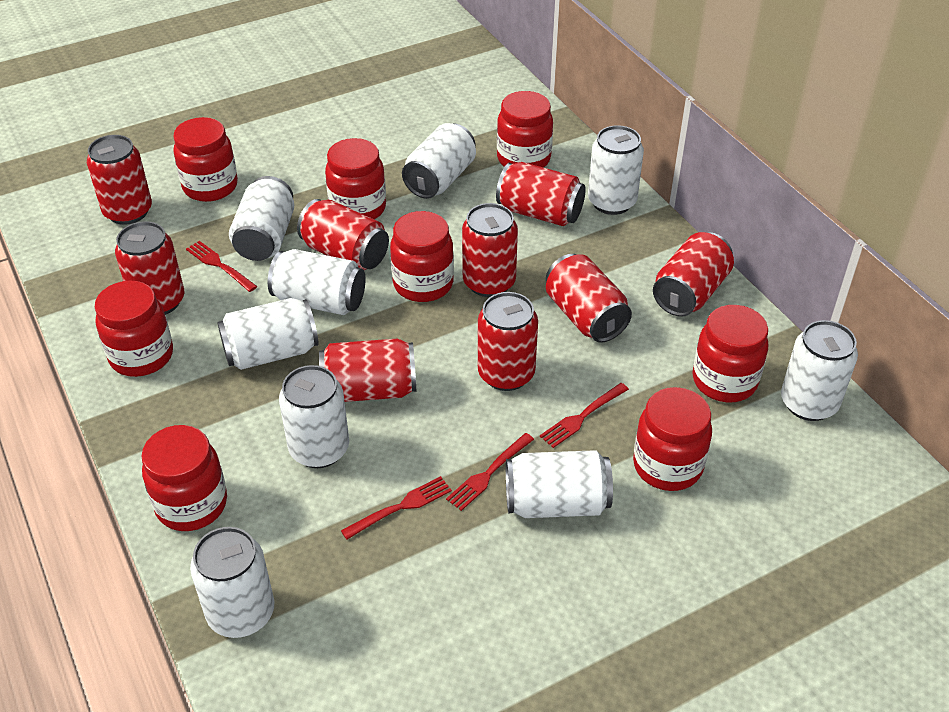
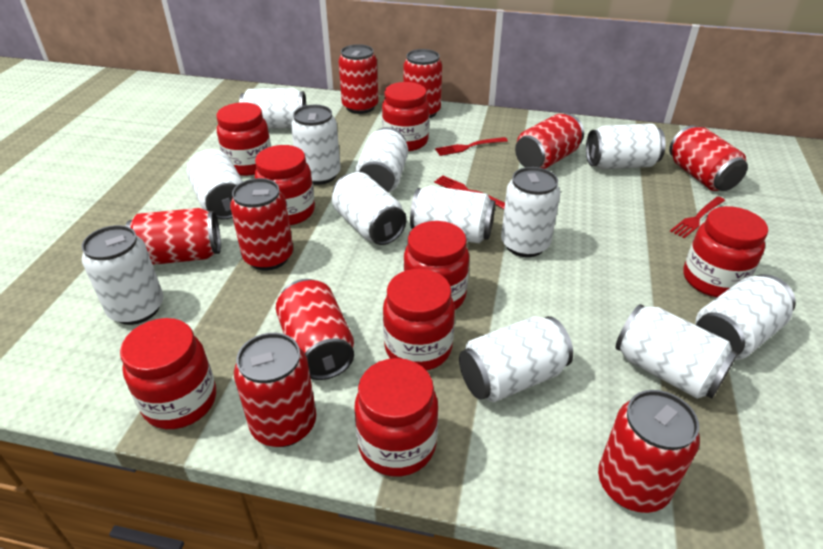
red fork: [186,241,257,292] [341,476,452,540] [446,433,534,511] [540,383,629,448] = 4 -> [434,175,505,209] [435,137,508,156] [670,197,725,238] = 3
white can: [190,527,275,638] [217,298,319,370] [229,176,294,261] [268,249,365,315] [279,365,349,468] [402,123,476,199] [506,450,613,518] [588,125,644,215] [781,320,858,421] = 9 -> [81,225,163,325] [187,149,243,219] [239,88,306,129] [291,105,341,185] [332,172,406,245] [355,127,408,193] [410,186,495,243] [459,316,573,402] [501,167,560,257] [586,123,666,169] [616,304,737,399] [695,274,796,360] = 12

